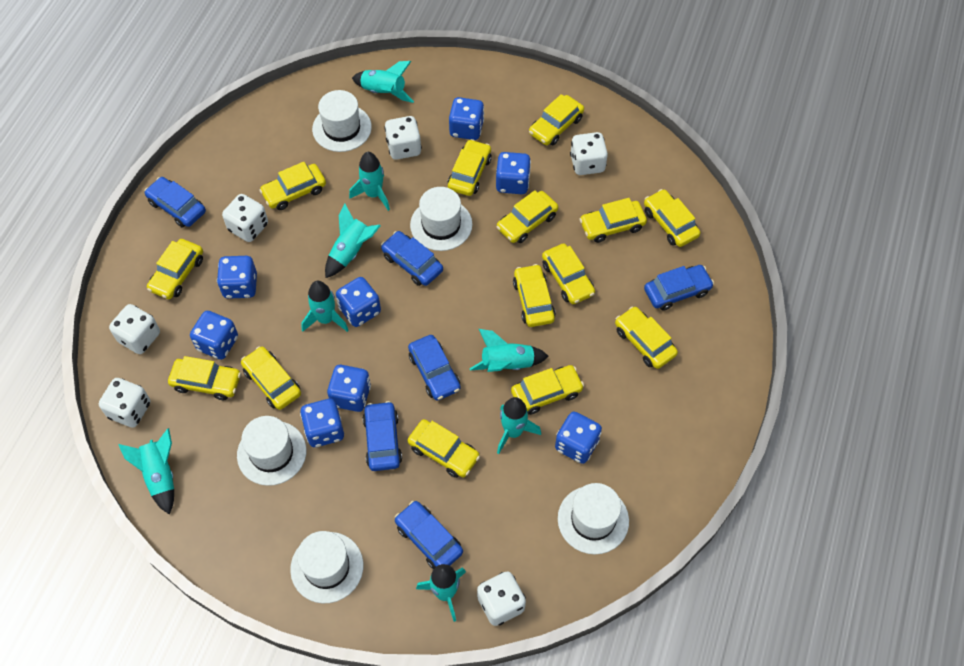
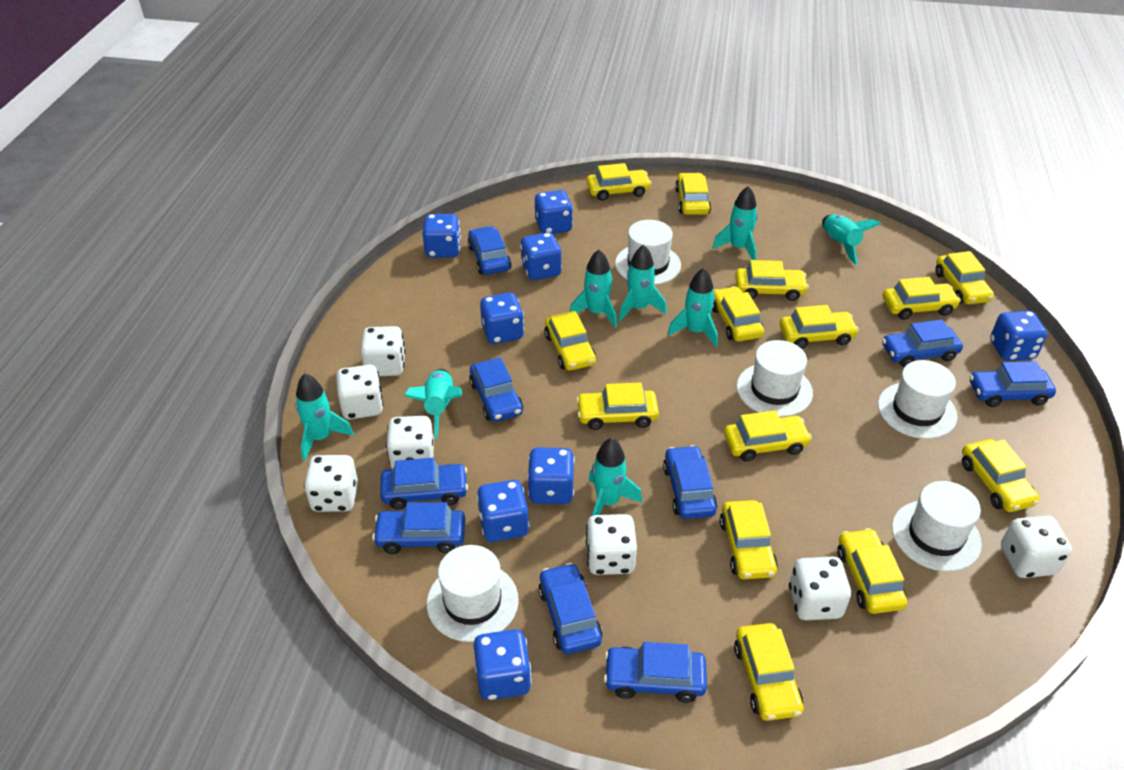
blue car: [144,177,206,228] [363,401,402,471] [381,231,443,286] [395,501,463,569] [408,335,461,401] [644,265,714,311] = 6 -> [372,502,465,554] [380,458,468,510] [468,226,512,275] [469,357,523,422] [538,563,603,654] [604,642,707,703] [663,445,718,519] [882,319,963,367] [970,361,1056,407] = 9
white dice: [99,378,150,428] [109,304,160,354] [222,194,268,242] [384,116,422,160] [477,571,526,626] [570,132,608,175] = 6 -> [304,455,358,512] [336,365,384,419] [361,326,406,376] [386,416,434,469] [586,514,637,575] [789,557,851,620] [1001,515,1072,578] = 7

